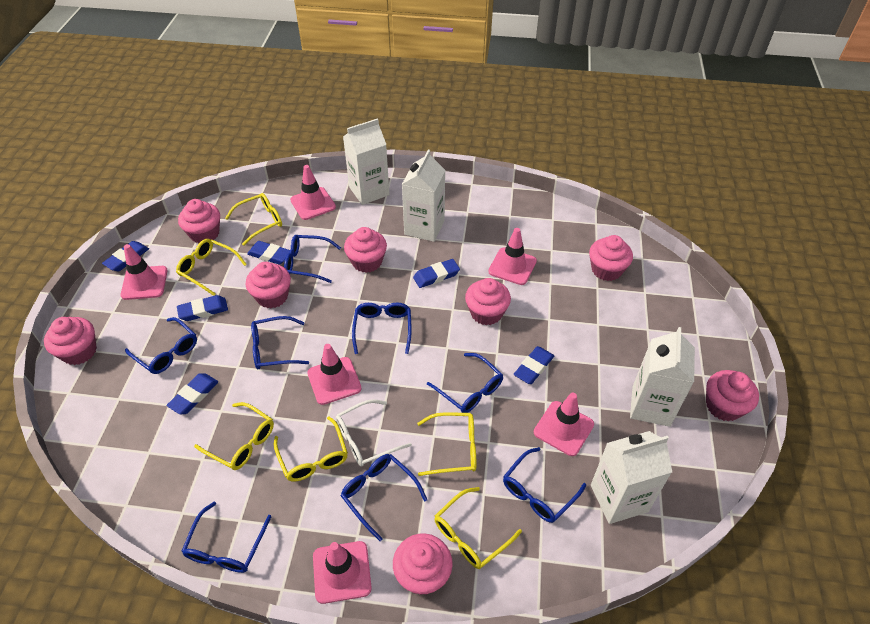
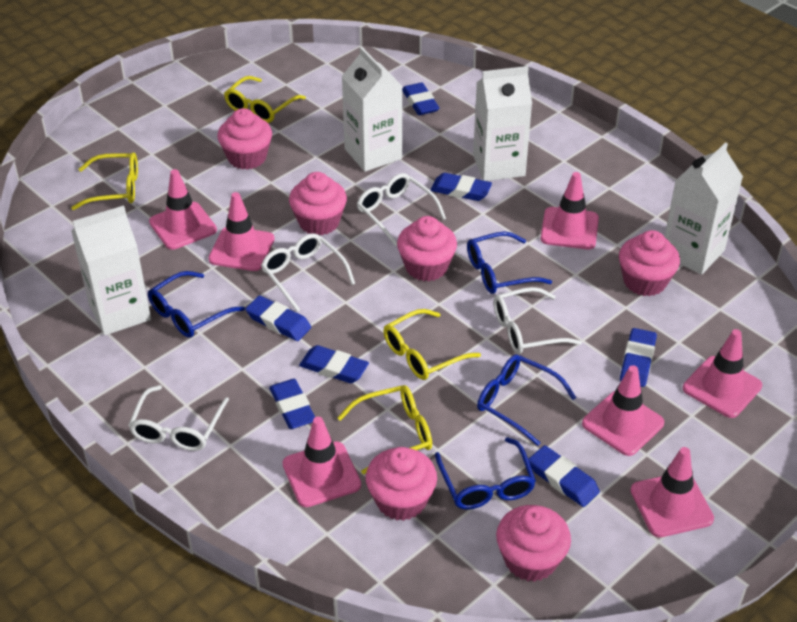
blue eraser: [102,241,149,271] [167,373,218,414] [177,295,228,321] [247,241,290,265] [413,259,460,288] [514,346,554,384] = 6 -> [246,295,311,341] [269,379,315,429] [299,345,369,383] [402,82,439,115] [430,173,492,201] [528,445,600,507] [620,328,657,387] = 7
blue glasses: [125,317,197,374] [181,502,272,573] [251,316,309,369] [284,235,341,283] [341,454,427,541] [352,303,412,354] [427,353,503,413] [503,447,586,523] = 8 -> [148,271,245,338] [435,437,536,510] [467,232,552,294] [477,355,576,446] = 4
pink cupcake: [44,317,97,365] [178,199,220,244] [246,262,291,308] [344,227,387,273] [393,533,453,595] [465,278,511,325] [589,235,633,281] [706,370,759,421] = 8 -> [217,108,272,170] [289,172,347,235] [366,447,437,521] [397,216,457,281] [496,505,571,582] [619,230,680,296] = 6
pink traffic cone: [120,244,168,300] [290,165,336,220] [307,344,361,405] [313,541,372,604] [488,228,537,285] [534,393,594,456] = 6 -> [149,169,217,250] [208,192,275,271] [282,417,361,507] [541,172,599,249] [582,365,664,456] [630,447,714,537] [683,329,762,418] = 7
white glasses: [336,399,412,467] = 1 -> [128,385,229,451] [261,233,355,312] [357,173,446,246] [493,287,582,354] = 4
yellow glasses: [176,239,247,296] [194,402,274,470] [225,193,282,246] [274,417,348,482] [417,412,476,476] [434,487,522,569] = 6 -> [71,153,138,210] [224,76,306,123] [337,385,432,475] [383,309,481,380] = 4

